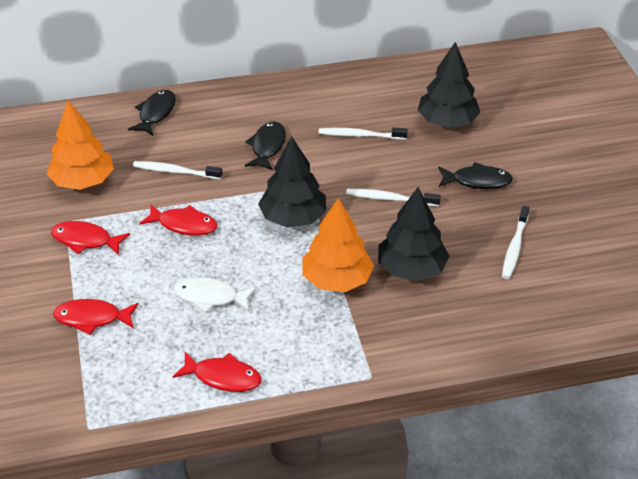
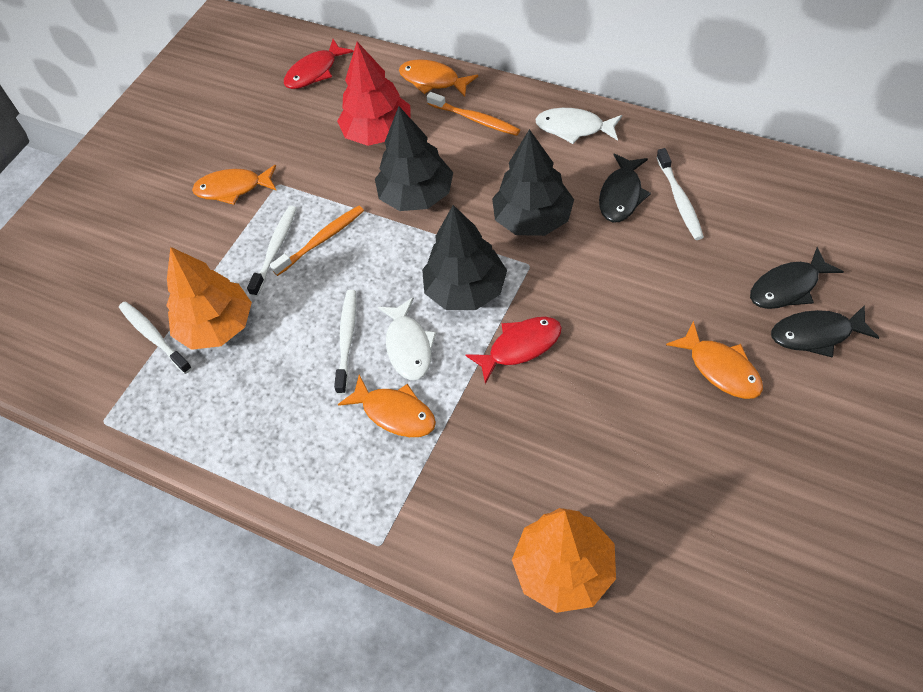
orange fish: none = 0 -> [192,165,277,205] [338,375,436,437] [399,59,478,97] [666,321,763,399] = 4
orange toothbrush: none = 0 -> [270,206,364,276] [426,92,520,136] = 2
red fish: [51,221,130,255] [53,299,138,335] [139,204,217,236] [173,352,261,392] = 4 -> [284,39,354,89] [465,317,562,384] = 2
red tree: none = 0 -> [337,42,411,146] = 1
white fish: [173,277,257,313] = 1 -> [378,297,437,380] [535,108,622,144] = 2

